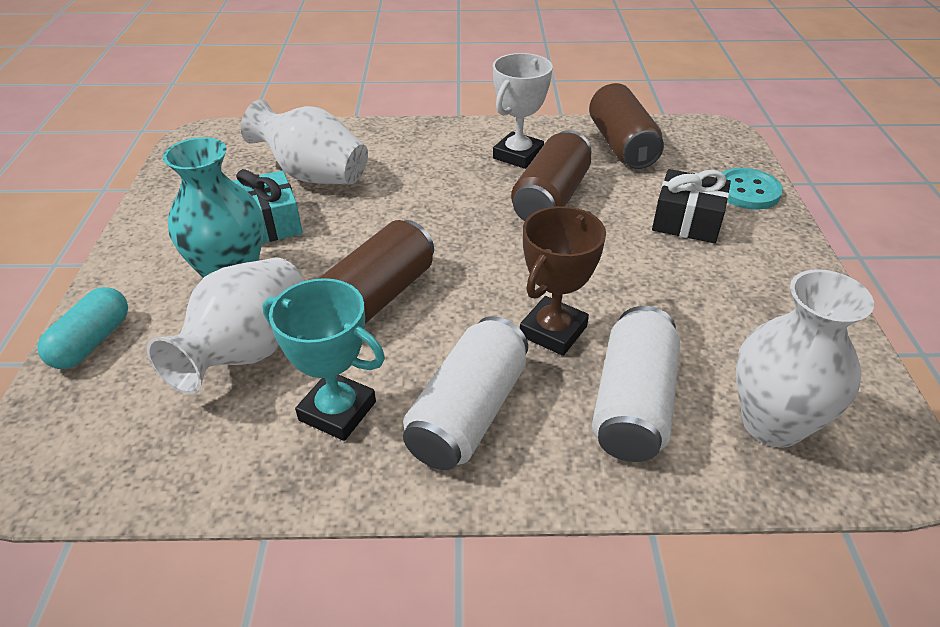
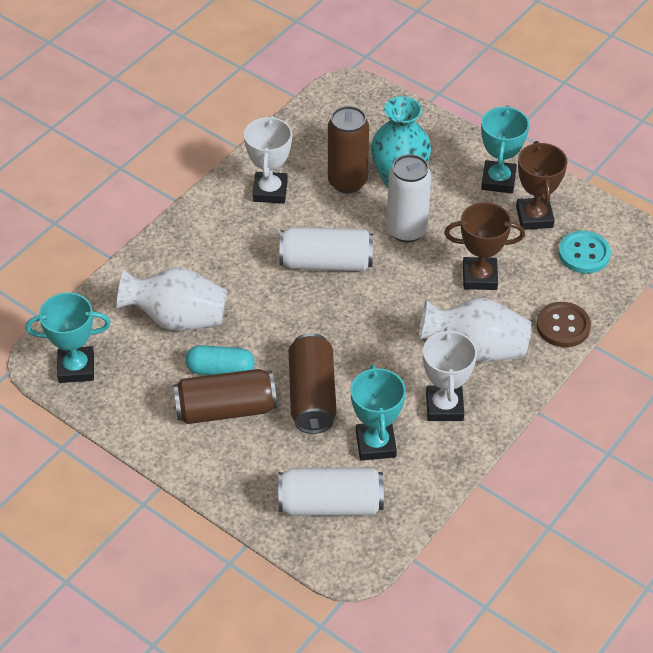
black gift: [652,169,731,243] = 1 -> none = 0
brown button: none = 0 -> [536,302,591,347] = 1
brown trophy: [520,206,606,356] = 1 -> [444,202,525,290] [516,141,568,230] = 2
turquoise gift: [233,169,303,243] = 1 -> none = 0
turquoise trophy: [263,278,385,441] = 1 -> [26,293,111,383] [351,364,406,461] [481,105,529,194] = 3
white can: [403,316,528,470] [592,306,680,462] = 2 -> [278,467,384,516] [279,227,373,271] [387,154,431,243] = 3
white trophy: [493,53,553,169] = 1 -> [244,116,292,203] [423,327,477,421] = 2
white vase: [147,257,304,394] [241,99,368,184] [736,269,874,448] = 3 -> [116,267,227,331] [419,298,531,363] = 2

